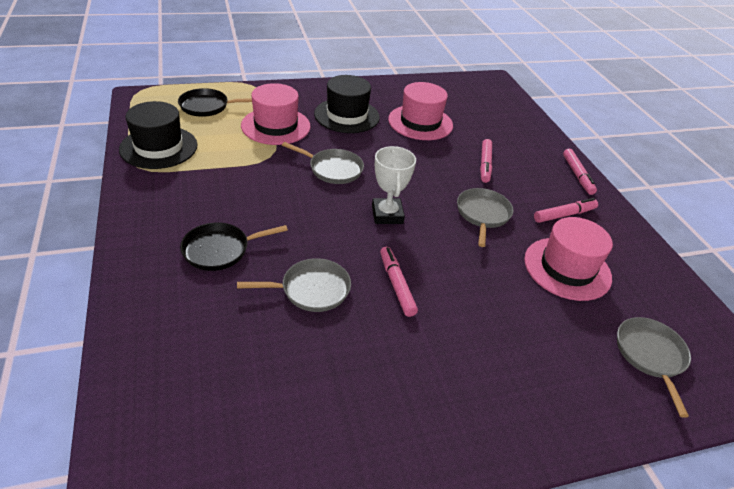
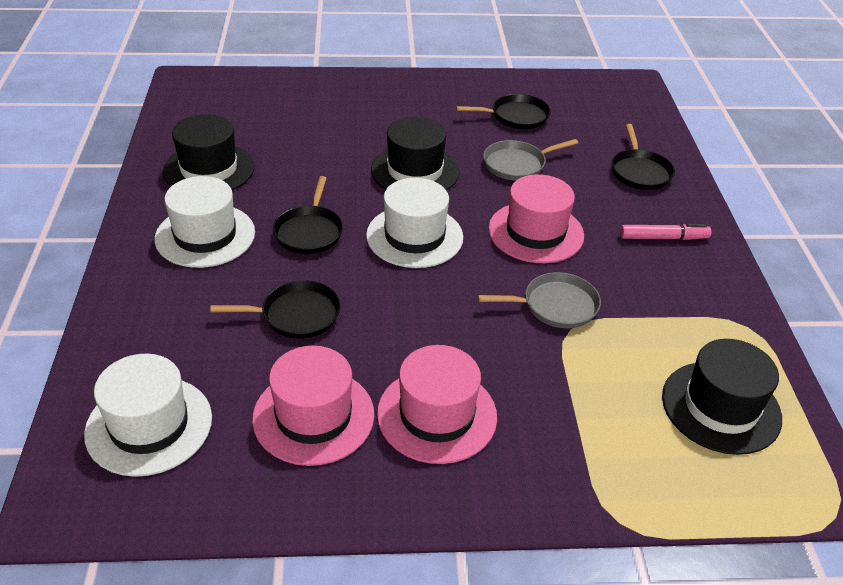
black hat: [119,101,198,169] [314,75,380,133] = 2 -> [163,114,254,190] [371,117,460,191] [662,339,782,455] = 3
black pan: [178,88,252,117] [180,222,288,271] = 2 -> [210,280,341,339] [273,176,343,254] [456,94,551,129] [611,124,675,190] = 4
grey pan: [237,258,351,312] [282,142,364,184] [457,188,513,247] [617,317,691,418] = 4 -> [478,272,601,328] [483,139,578,180] = 2
pink marker: [380,247,418,317] [480,139,492,183] [534,198,598,223] [563,149,597,195] = 4 -> [620,224,711,240] = 1
white hat: none = 0 -> [84,353,212,477] [155,176,255,268] [366,178,463,268] = 3
white trophy: [372,146,416,224] = 1 -> none = 0

